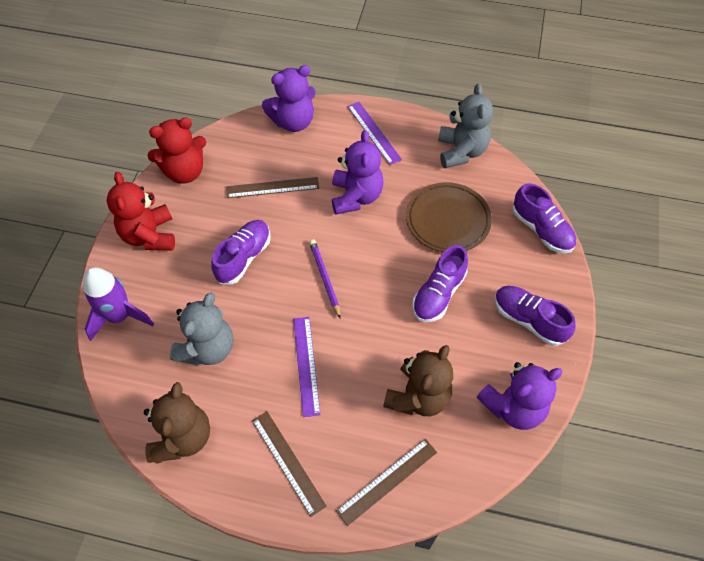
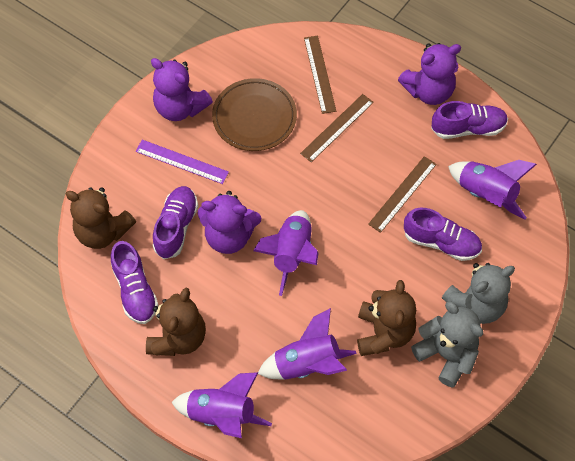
brown teddy bear: [144,382,210,464] [383,345,453,416] = 2 -> [65,188,136,249] [146,288,206,356] [357,280,416,356] = 3
purple pencil: [309,239,341,318] = 1 -> none = 0
purple rocket: [83,267,154,341] = 1 -> [171,372,272,438] [253,210,318,296] [258,308,356,380] [448,160,537,220] = 4
purple ruler: [293,317,321,417] [347,102,402,165] = 2 -> [136,140,229,184] = 1
red teddy bear: [107,172,175,251] [147,117,206,183] = 2 -> none = 0

